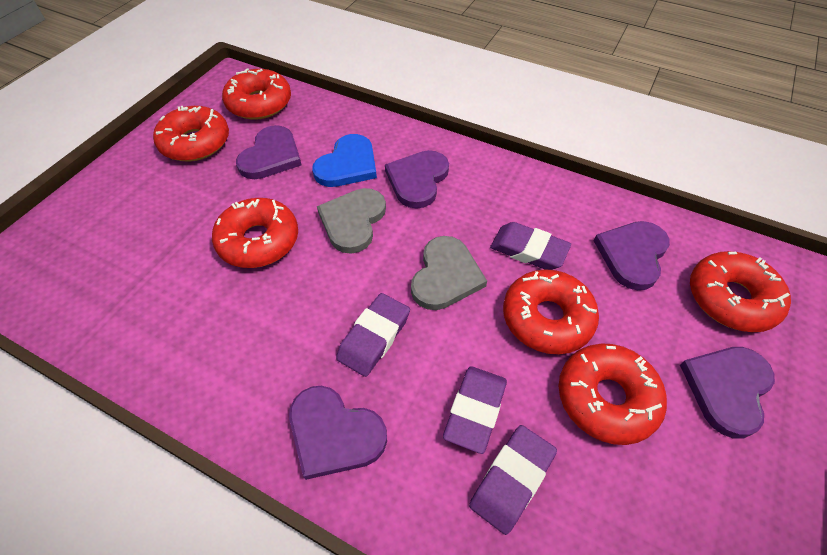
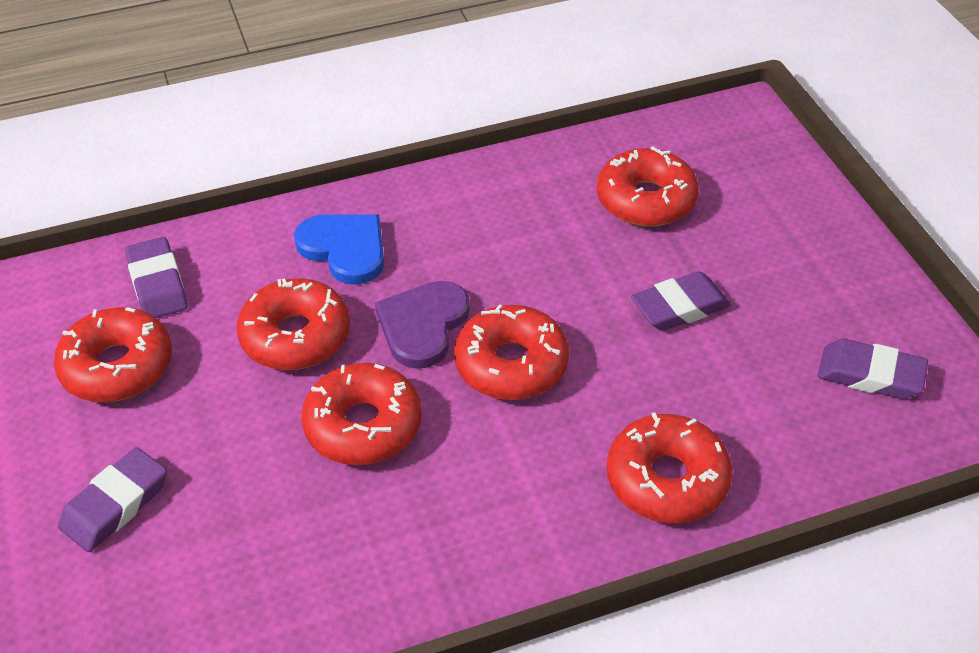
grey heart: [317,188,386,254] [411,236,487,310] = 2 -> none = 0
purple heart: [236,125,302,179] [289,386,387,480] [385,150,449,209] [594,221,670,290] [680,347,775,439] = 5 -> [375,281,470,369] = 1

